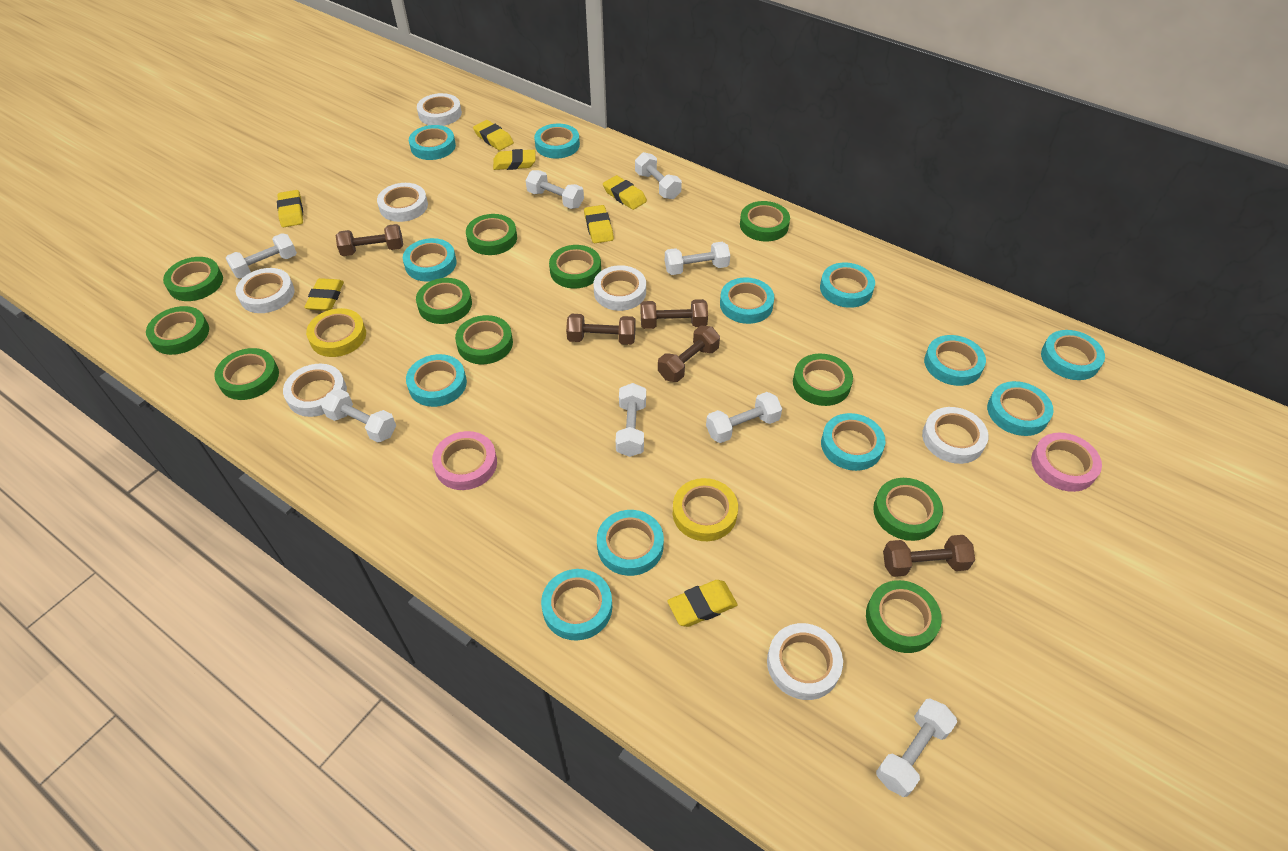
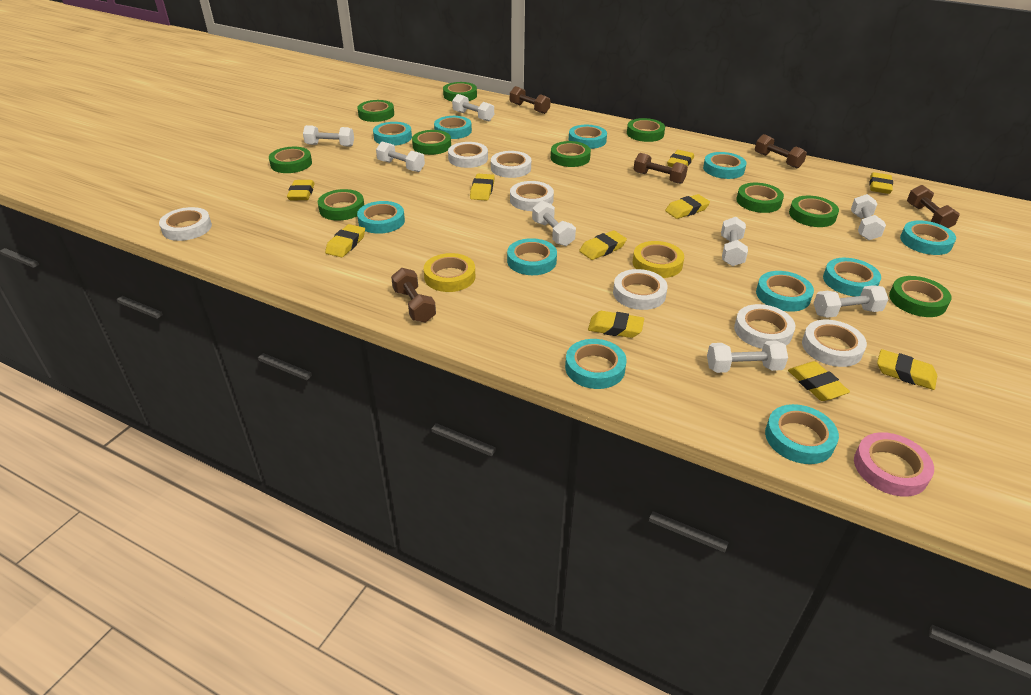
green tape: [146,306,209,355] [163,257,223,301] [214,348,279,400] [416,278,472,324] [455,315,513,364] [466,214,517,255] [549,245,601,288] [740,201,790,241] [793,354,853,406] [866,580,942,653] [873,478,943,541] = 11 -> [269,147,312,173] [318,189,364,221] [357,100,394,122] [412,130,451,155] [443,82,477,101] [551,141,591,167] [627,118,665,142] [736,183,784,213] [789,195,839,227] [889,276,952,317] = 10
pink tape: [432,431,497,490] [1031,433,1102,492] = 2 -> [854,432,934,497] = 1
turquoise tape: [403,238,457,282] [406,354,467,407] [409,125,456,160] [534,124,580,158] [541,569,612,641] [597,510,664,576] [720,277,774,324] [820,263,875,308] [821,413,886,471] [924,335,986,386] [987,381,1054,436] [1041,330,1105,380] = 12 -> [357,201,405,234] [373,122,412,146] [434,116,472,139] [507,238,557,275] [565,339,627,389] [569,125,607,149] [703,152,746,179] [756,271,814,312] [765,404,839,464] [823,258,881,296] [900,221,956,255] = 11
yellow eraser: [277,190,303,227] [304,278,344,311] [473,120,514,151] [493,149,536,170] [584,205,614,243] [603,175,647,210] [667,580,737,627] = 7 -> [287,180,315,200] [325,224,365,257] [470,174,495,201] [579,230,627,260] [588,311,644,338] [665,194,710,219] [667,150,694,167] [788,361,850,401] [870,172,893,194] [877,349,937,390] = 10

